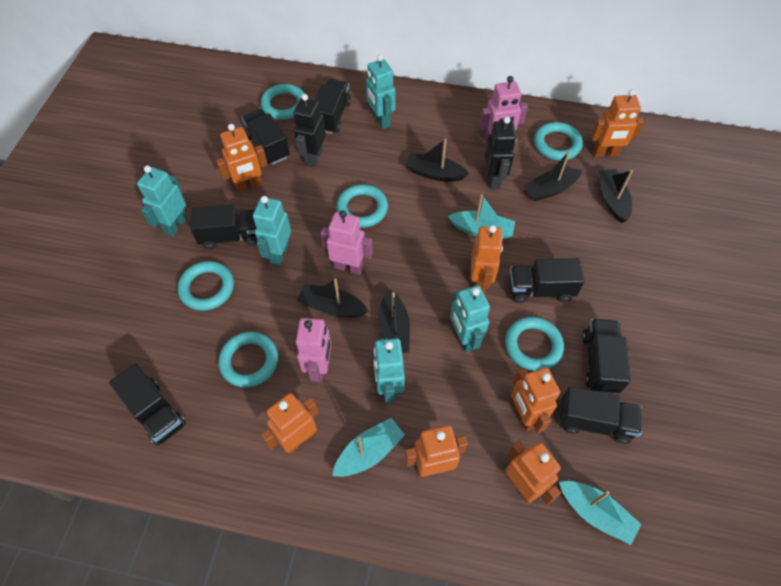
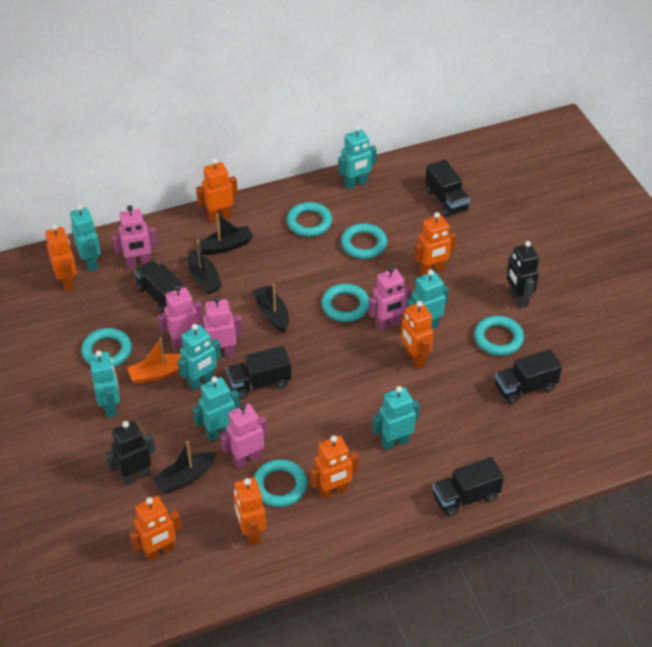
black boat: [297,278,369,317] [379,289,410,353] [406,138,469,182] [523,151,582,201] [599,169,633,223] = 5 -> [153,441,216,494] [188,240,222,294] [195,213,253,255] [253,284,289,332] = 4
black truck: [109,363,186,446] [190,204,257,250] [242,109,290,165] [315,79,351,134] [509,258,585,303] [559,387,642,444] [582,319,631,394] = 7 -> [134,260,185,313] [226,346,291,399] [425,160,470,217] [432,457,504,517] [495,349,562,404] = 5
orange boat: none = 0 -> [127,337,181,384] = 1
pink robot: [296,318,331,382] [321,210,373,275] [480,76,528,144] = 3 -> [112,205,158,268] [158,285,203,350] [196,296,243,356] [220,403,268,468] [369,266,412,331] = 5
turquoise boat: [332,418,405,477] [448,194,515,239] [559,481,642,545] = 3 -> none = 0
turquoise robot: [137,166,187,237] [253,196,291,266] [366,55,396,129] [374,338,405,402] [450,285,490,352] = 5 -> [70,205,101,272] [89,350,120,418] [178,324,221,390] [193,376,240,441] [338,126,377,190] [372,386,420,450] [406,270,449,329] = 7

